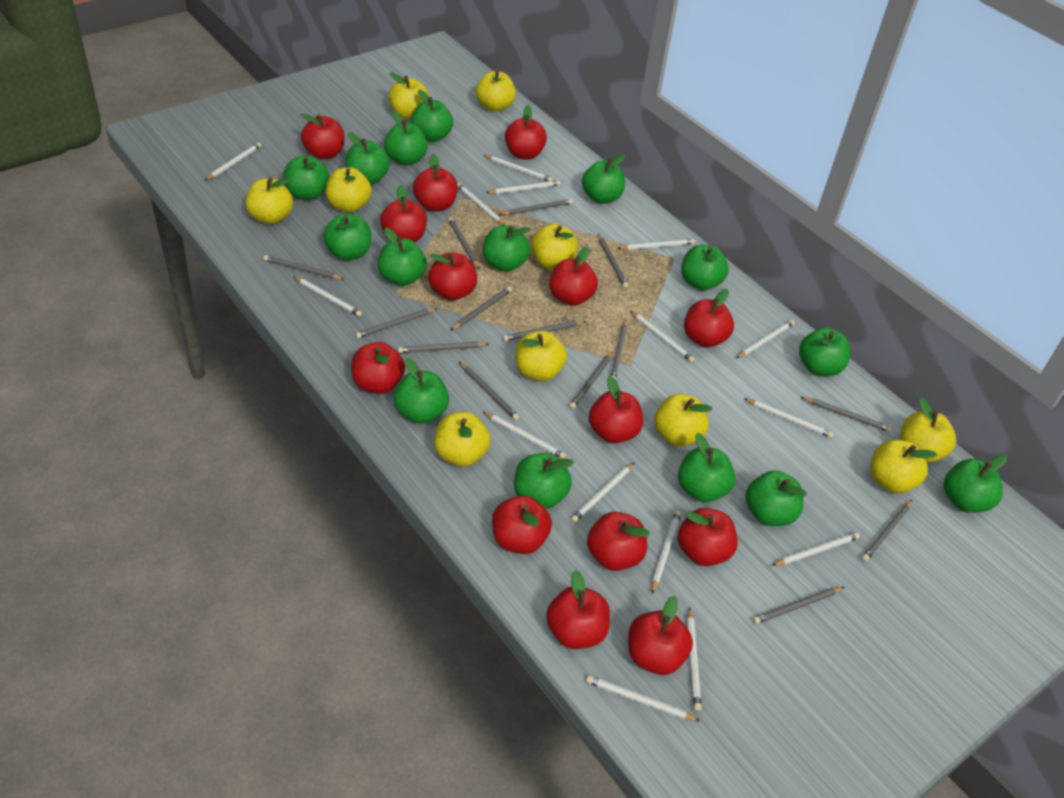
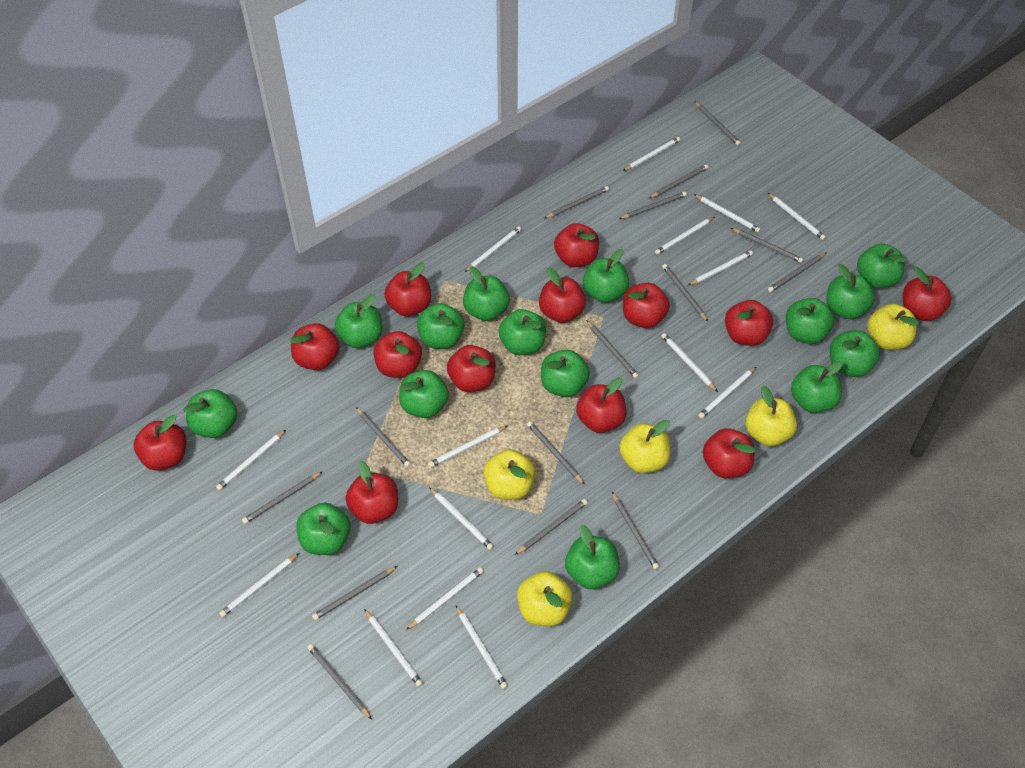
grey pencil: [263,255,344,280] [356,308,438,338] [398,342,488,353] [448,217,480,270] [451,287,512,330] [459,362,519,420] [500,199,573,215] [503,321,586,341] [569,351,613,409] [598,234,628,288] [610,320,627,380] [753,587,844,624] [801,397,892,432] [862,500,912,561] = 14 -> [242,471,323,524] [308,644,372,720] [312,566,398,620] [356,407,411,467] [515,499,588,555] [527,421,585,485] [545,186,609,218] [586,320,639,378] [612,492,659,570] [619,192,687,219] [649,164,708,198] [662,264,708,322] [694,101,741,145] [731,228,803,263] [768,253,826,292] = 15
red apple: [300,114,345,159] [351,342,405,394] [380,185,427,242] [413,154,458,212] [428,253,477,300] [492,495,552,554] [505,105,547,160] [546,570,610,649] [549,247,598,306] [587,512,650,571] [589,376,643,444] [628,596,693,675] [677,508,738,566] [684,289,734,348] = 14 -> [134,415,186,471] [290,323,340,370] [345,461,398,524] [373,331,422,378] [384,263,431,316] [447,345,496,392] [539,268,586,323] [554,223,599,267] [576,377,626,433] [623,283,670,328] [703,428,755,478] [725,300,773,346] [903,267,952,321] = 13
yellow apple: [245,178,293,224] [326,167,372,213] [388,73,429,119] [434,412,491,467] [476,71,516,112] [515,331,567,381] [531,224,578,270] [654,394,713,446] [870,440,937,493] [900,397,956,463] = 10 -> [483,449,536,500] [517,571,573,626] [619,420,671,473] [745,386,797,446] [867,304,919,350] = 5

